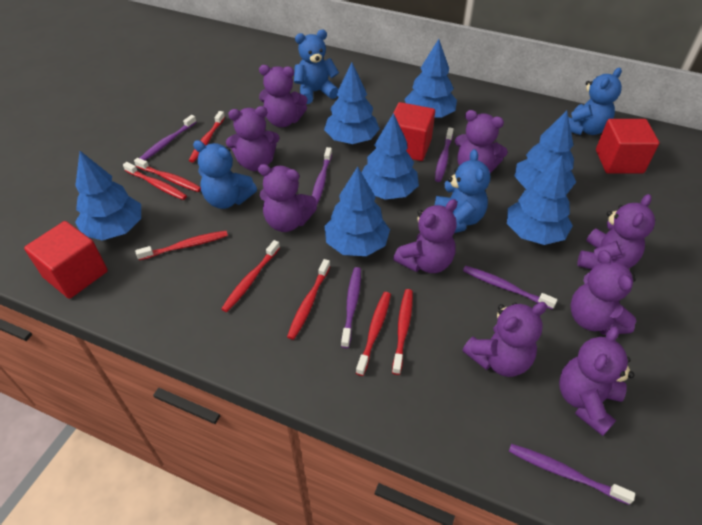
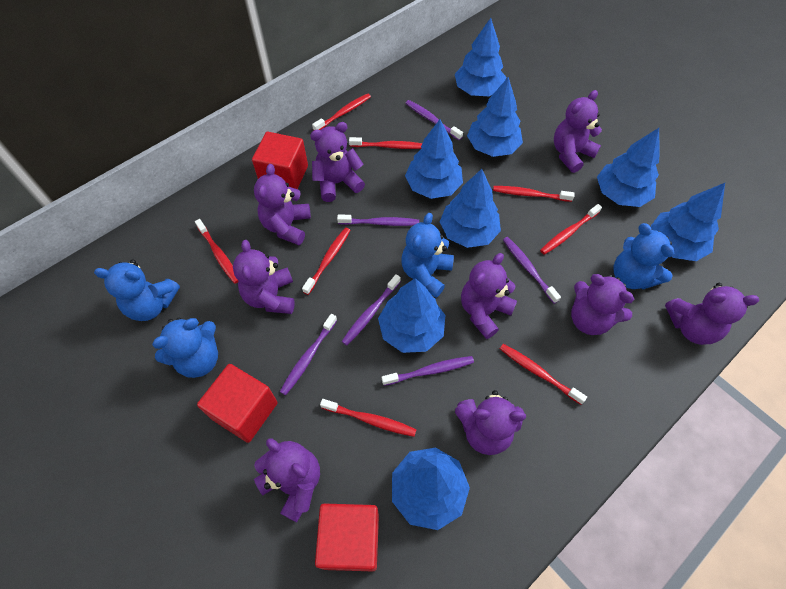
blue tree: [75,151,141,240] [324,63,380,144] [325,166,390,256] [361,113,419,200] [404,39,457,118] [507,155,573,245] [514,110,576,191] = 7 -> [378,278,445,353] [392,447,470,530] [405,120,463,199] [440,169,501,248] [455,18,506,96] [467,77,523,157] [597,128,660,207] [651,183,725,261] = 8

